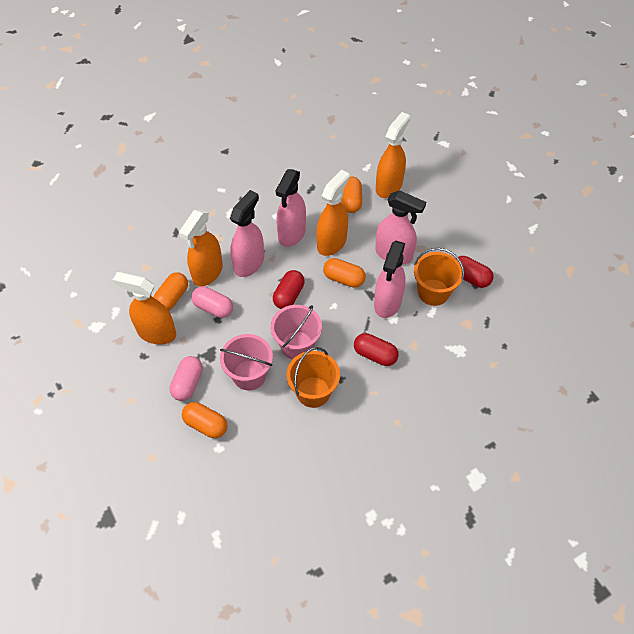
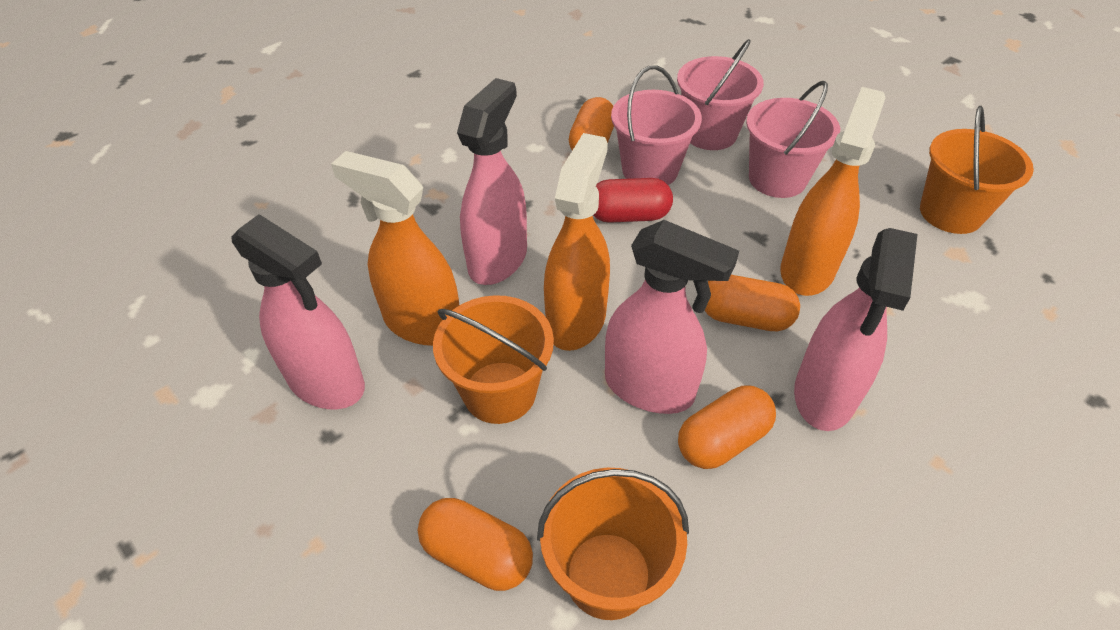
orange bucket: [286,347,340,408] [414,248,464,306] = 2 -> [433,295,554,424] [537,468,689,620] [920,106,1034,234] = 3
orange spray bottle: [113,272,176,345] [179,209,223,286] [316,169,350,256] [376,112,410,198] = 4 -> [331,151,459,346] [544,133,610,351] [780,87,886,296] = 3
pink bucket: [220,334,273,390] [271,305,322,360] = 2 -> [611,65,702,185] [677,39,764,150] [746,81,840,198] = 3
pink capsule: [170,356,203,401] [191,286,233,318] = 2 -> none = 0
red capsule: [273,270,305,309] [354,333,399,366] [455,256,493,288] = 3 -> [593,178,673,223] = 1

